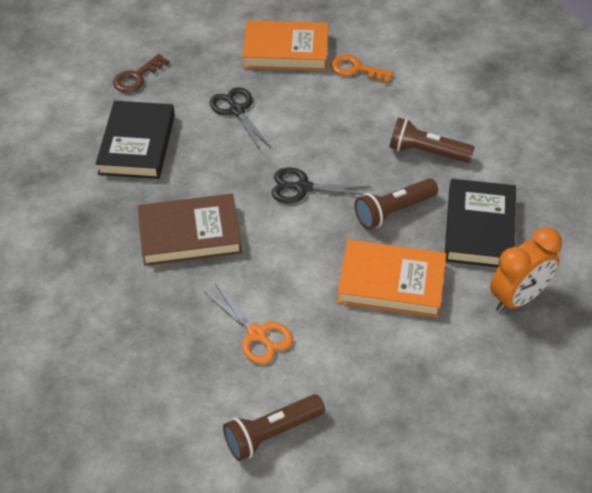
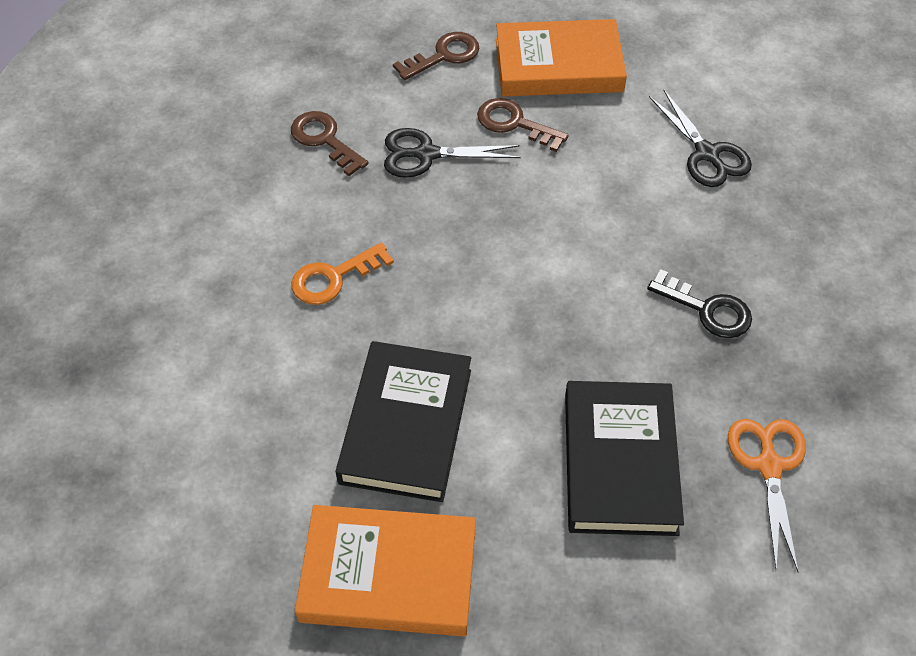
black key: none = 0 -> [647,269,752,338] = 1
brown book: [138,194,242,266] = 1 -> none = 0
brown flashlight: [223,394,325,461] [355,178,438,229] [389,117,475,163] = 3 -> none = 0
brown key: [113,54,170,93] = 1 -> [291,111,368,176] [393,32,479,80] [477,98,569,152] = 3
orange clock: [490,227,562,313] = 1 -> none = 0

